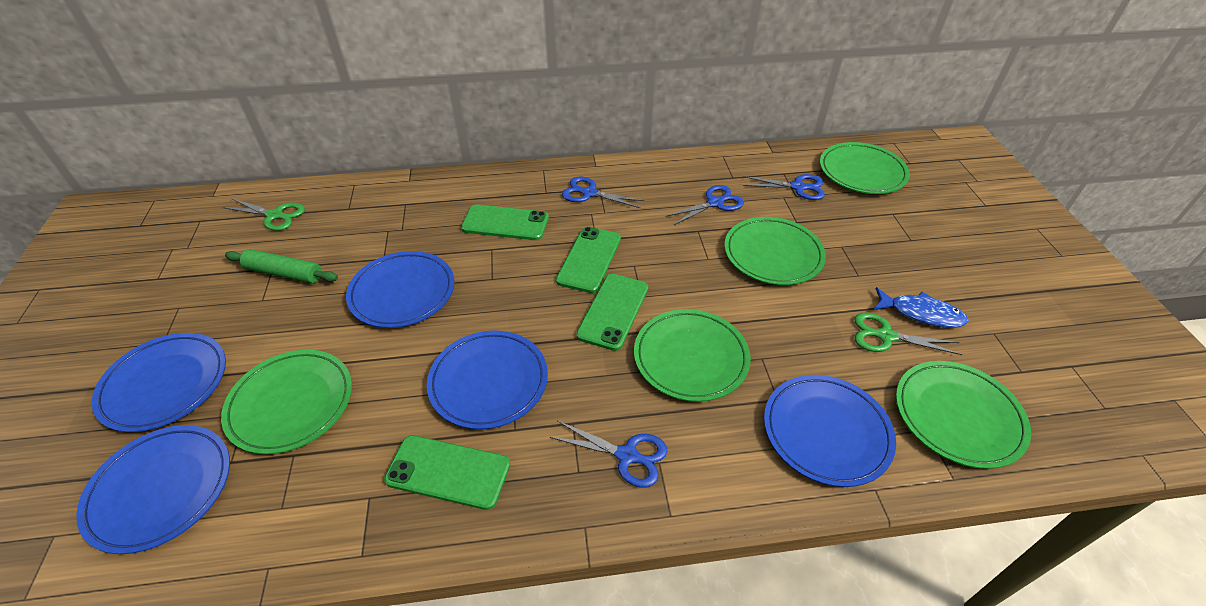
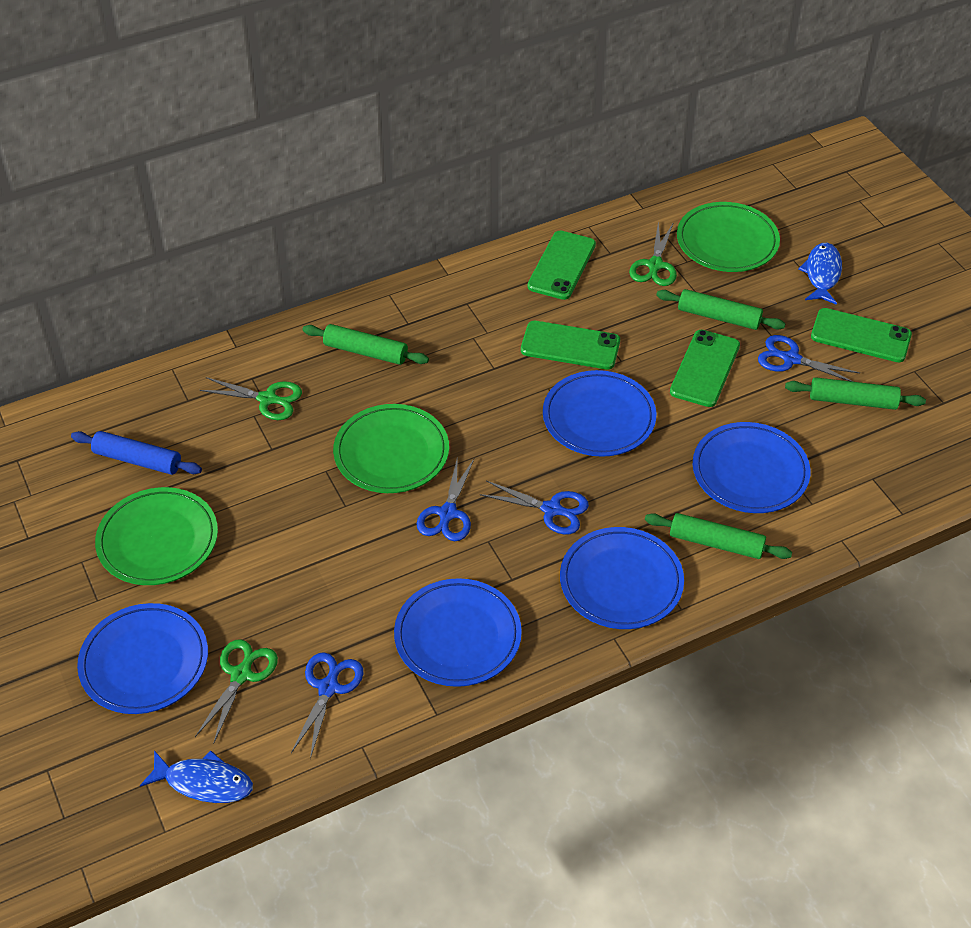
blue fish: [873,287,969,328] = 1 -> [140,751,253,803] [798,243,842,305] = 2
blue rolling pin: none = 0 -> [71,431,202,475] = 1
green plate: [221,350,352,454] [634,309,751,402] [724,217,826,285] [820,142,910,194] [896,361,1031,469] = 5 -> [95,487,218,585] [333,404,449,493] [677,202,780,272] = 3
green rolling pin: [225,249,338,283] = 1 -> [303,324,429,365] [645,513,792,559] [656,289,785,330] [785,377,926,410] = 4
green scissors: [222,198,305,231] [854,312,962,355] = 2 -> [195,639,278,744] [200,377,302,420] [629,222,677,286] = 3

